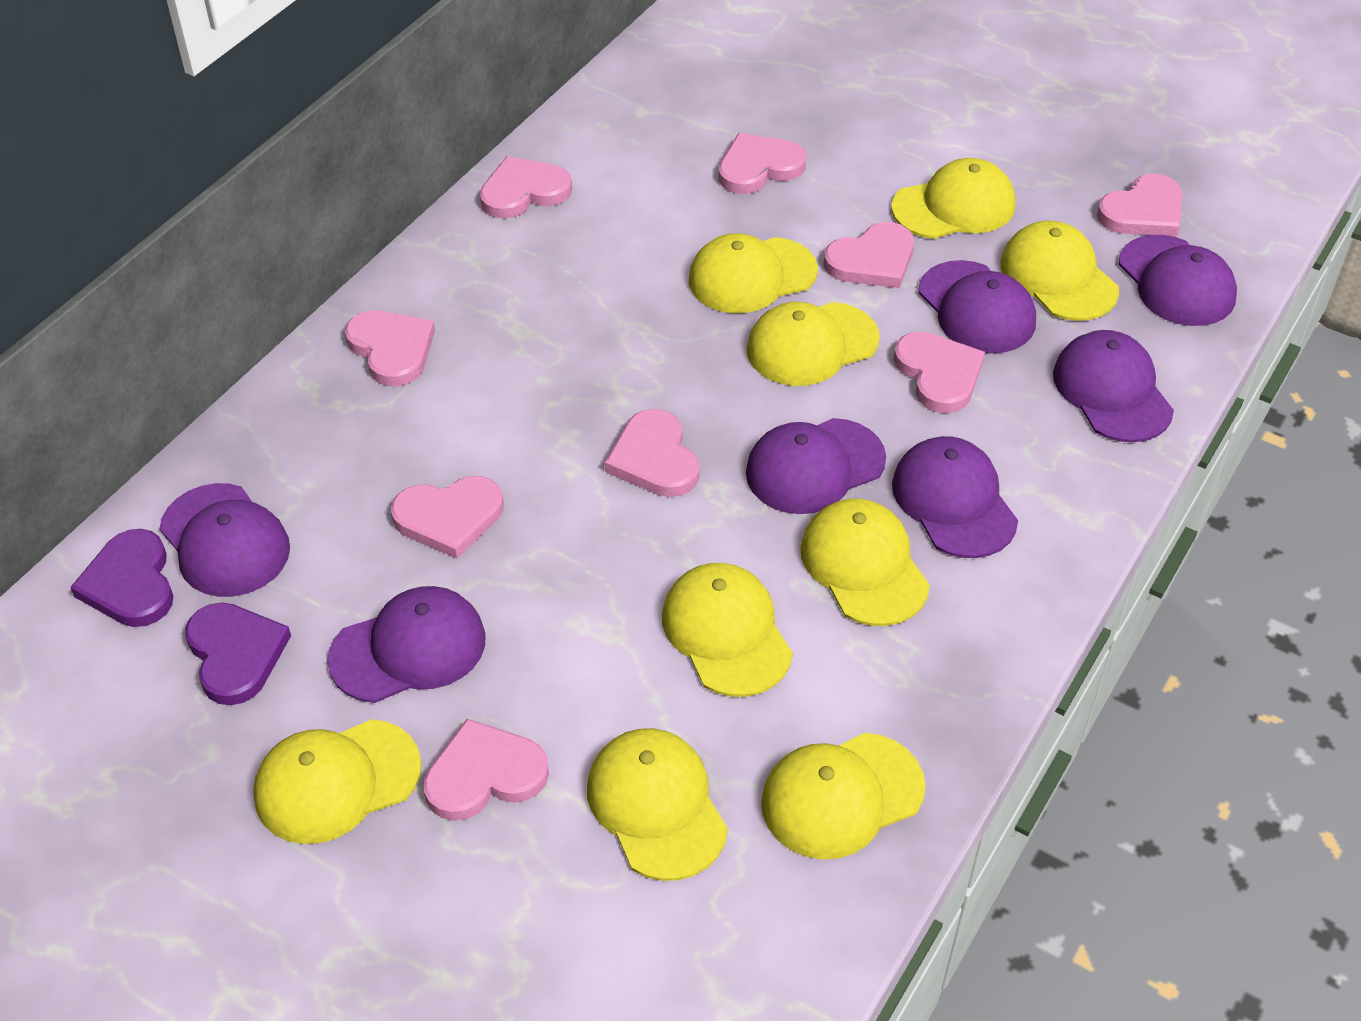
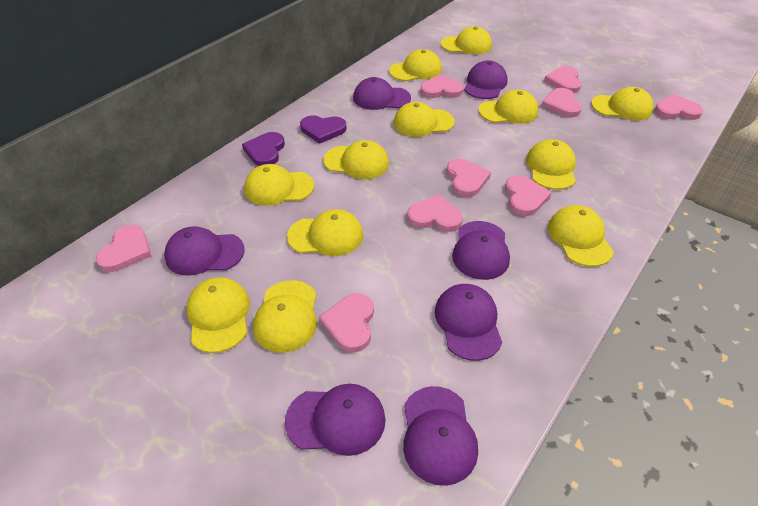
yellow cap: [253,719,421,844] [587,728,728,881] [662,563,793,697] [689,233,818,313] [747,302,880,386] [761,733,926,859] [800,499,930,626] [891,158,1015,239] [1000,220,1119,321] = 9 -> [186,277,250,353] [244,164,314,206] [253,280,317,353] [287,209,363,256] [323,140,389,179] [389,49,442,81] [394,102,455,137] [441,26,492,54] [479,90,538,124] [526,139,576,190] [548,205,614,267] [591,87,654,121] = 12

